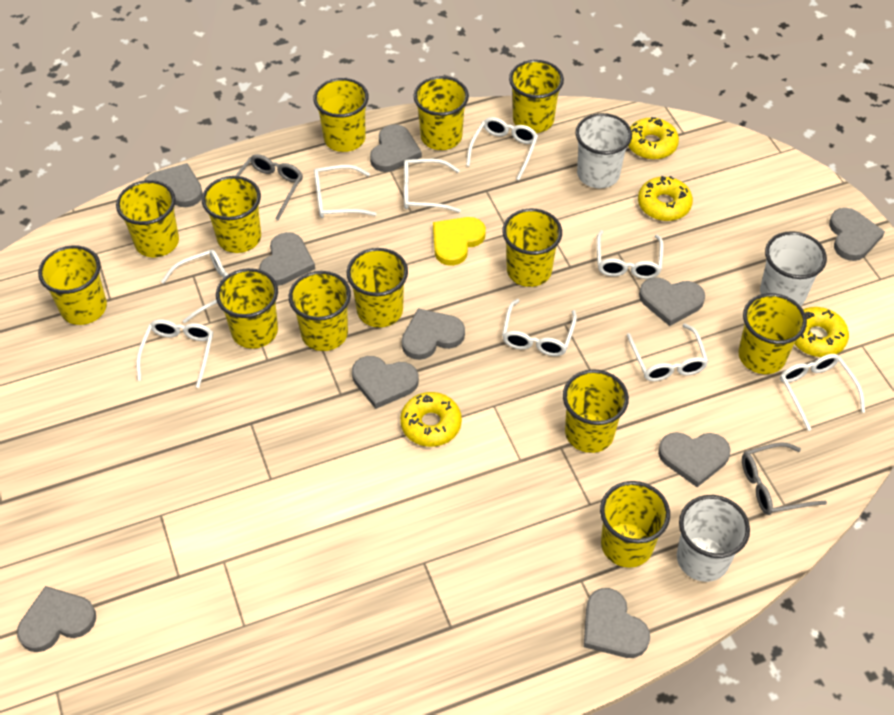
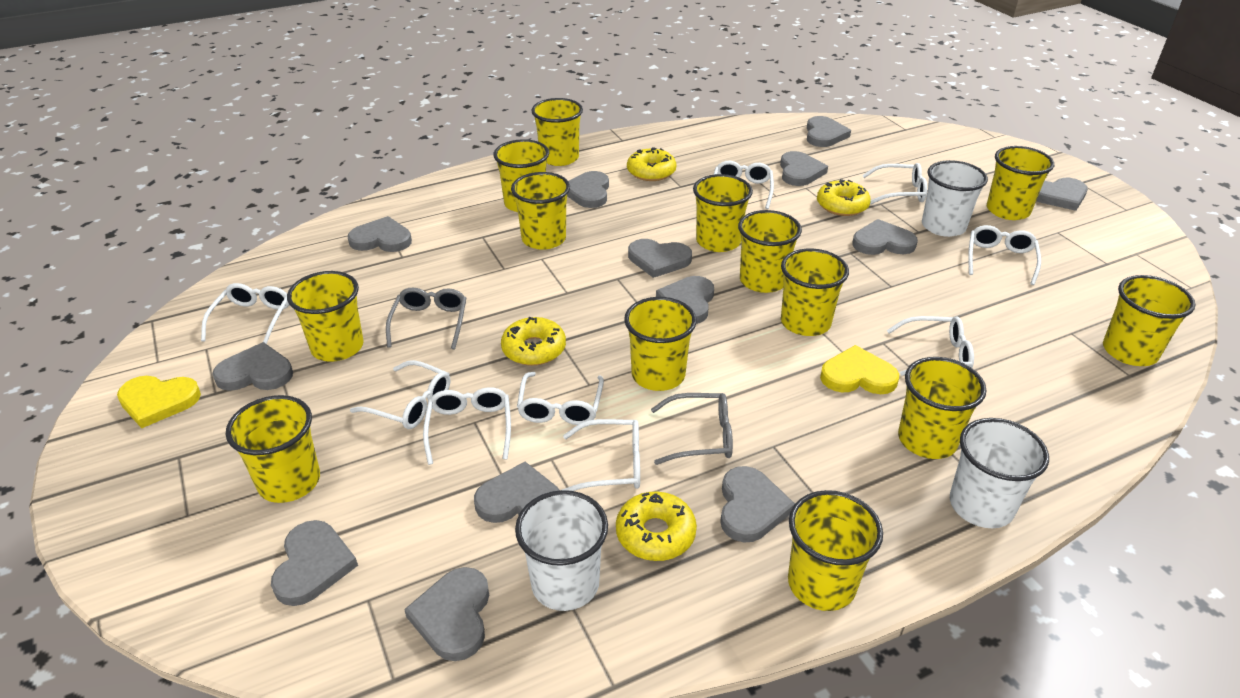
grey heart: [17,586,96,652] [145,163,203,207] [259,232,315,286] [352,356,419,409] [370,124,422,172] [402,308,465,360] [584,588,650,658] [639,277,705,326] [658,432,731,487] [829,208,885,261] = 10 -> [212,342,293,391] [271,520,358,606] [348,216,412,252] [404,567,489,661] [474,462,560,523] [567,171,609,208] [628,239,692,278] [656,276,714,324] [720,466,795,543] [780,151,828,186] [807,116,851,147] [853,219,918,255] [1036,178,1088,211] = 13
yellow heart: [433,217,486,266] = 1 -> [117,376,201,428] [820,345,899,394] = 2

